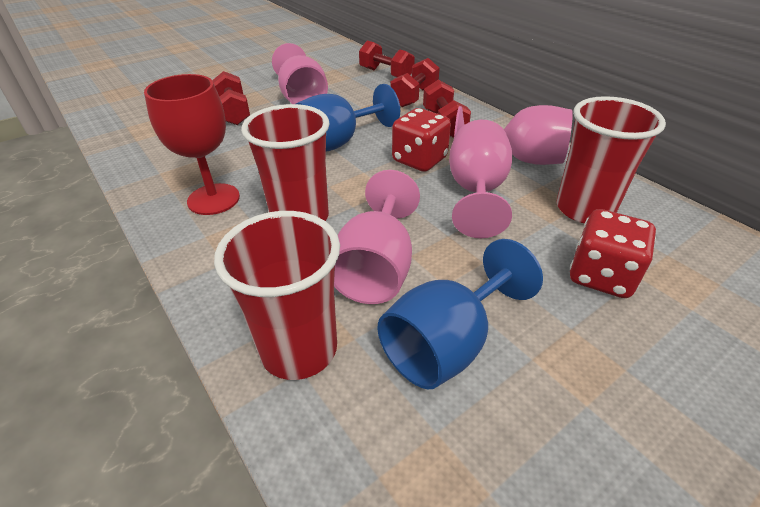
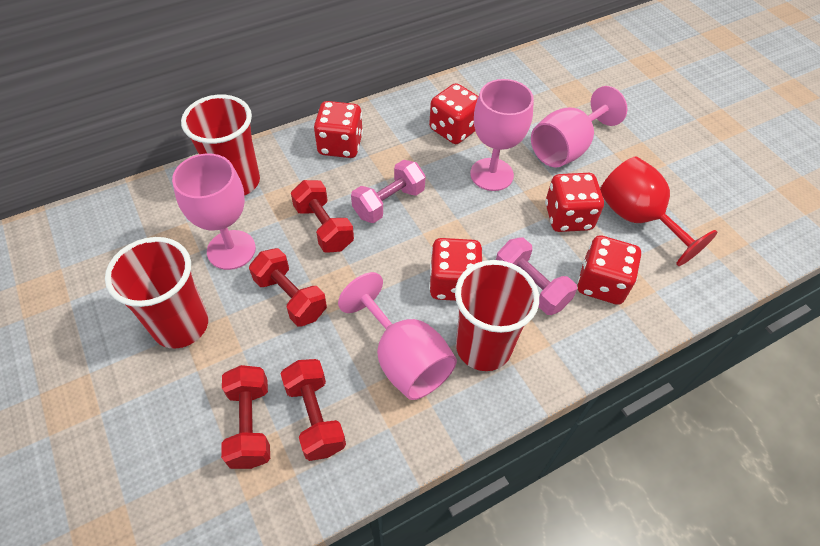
blue goblet: [296,84,400,152] [377,239,543,389] = 2 -> none = 0
pink dumbbell: none = 0 -> [351,160,426,223] [496,238,577,315] = 2
red dice: [392,108,451,172] [570,209,656,298] = 2 -> [314,101,363,158] [429,83,479,144] [429,238,482,301] [545,173,604,232] [577,235,641,305] = 5

